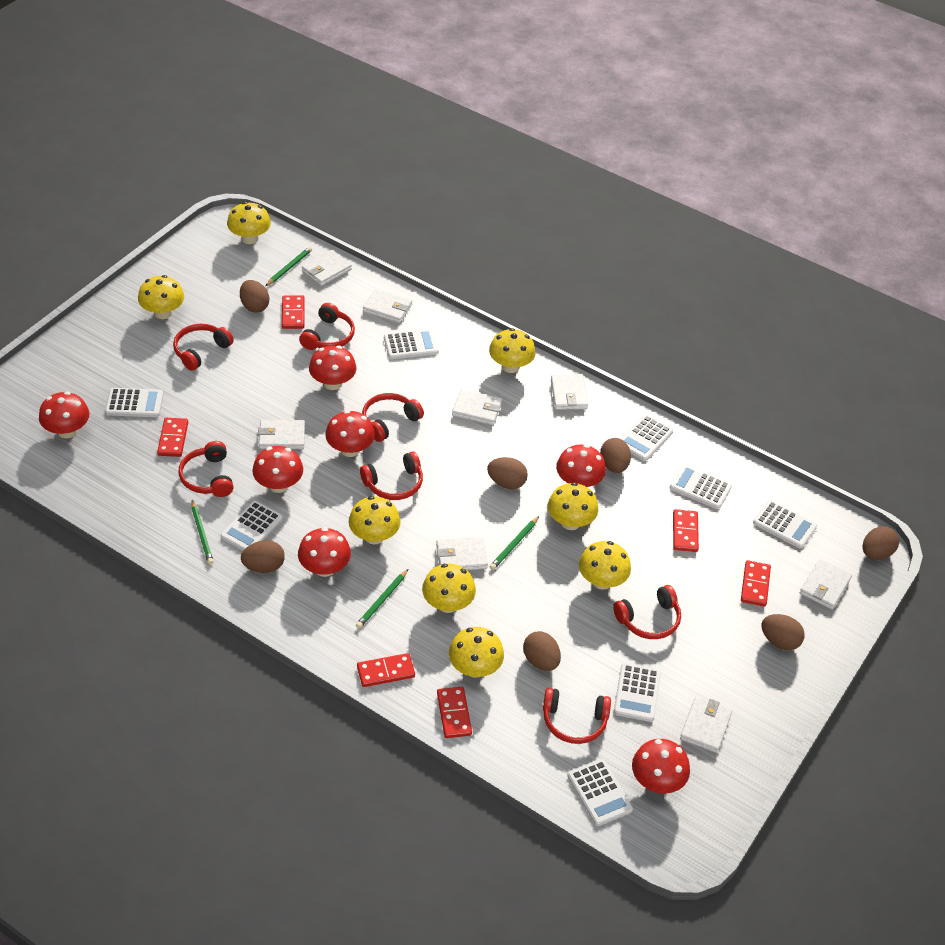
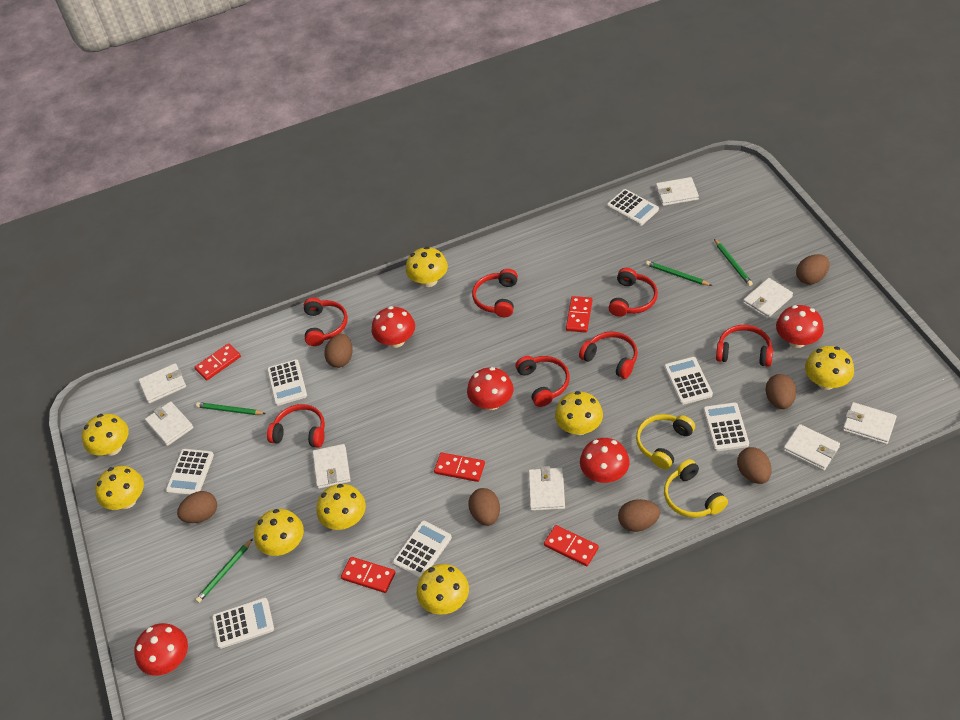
red domino: [157,418,188,457] [282,296,305,329] [357,653,415,687] [437,687,472,738] [673,509,699,552] [741,560,771,607] = 6 -> [194,343,241,380] [341,557,395,593] [434,453,485,482] [544,525,599,566] [566,296,592,333] = 5
red mushroom: [39,391,90,438] [252,446,303,493] [298,527,351,577] [309,345,356,390] [325,410,375,457] [556,444,606,487] [632,739,690,794] = 7 -> [134,623,188,676] [372,306,415,348] [467,367,513,410] [580,438,629,483] [776,305,824,348] = 5
white calculator: [105,388,163,417] [221,501,283,551] [384,329,439,359] [567,759,633,826] [614,663,661,722] [621,414,673,461] [669,464,732,509] [753,500,817,549] = 8 -> [166,449,214,496] [212,598,274,649] [267,359,307,406] [393,521,452,579] [607,189,659,226] [664,357,713,405] [703,402,749,451] = 7
yellow headphones: none = 0 -> [636,414,695,469] [664,459,728,518] = 2

